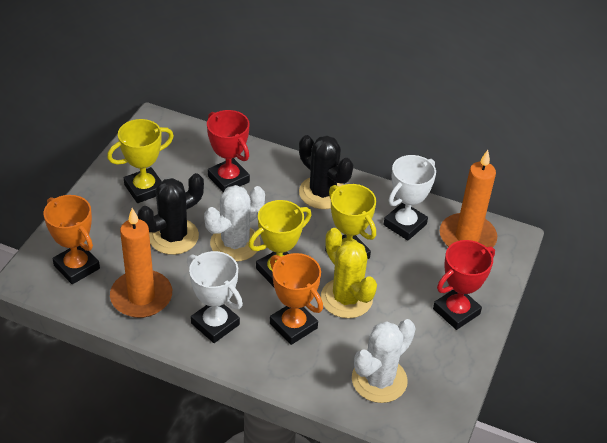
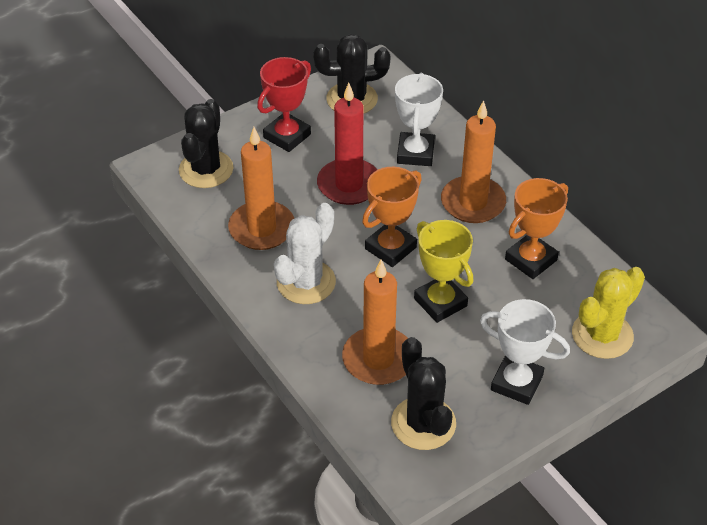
black cactus: [138,173,204,255] [299,135,353,209] = 2 -> [179,99,233,188] [313,34,391,114] [391,337,456,450] = 3
orange candle: [110,208,172,318] [440,150,497,247] = 2 -> [228,127,294,250] [342,260,408,385] [441,100,506,223] = 3
red candle: none = 0 -> [317,83,377,205] = 1
red trophy: [207,110,250,192] [433,240,495,330] = 2 -> [257,57,311,152] = 1
white cactus: [204,185,265,262] [352,319,416,403] = 2 -> [274,203,336,304] = 1
yellow trophy: [107,119,174,203] [248,200,311,287] [325,184,376,259] = 3 -> [414,220,473,323] = 1

